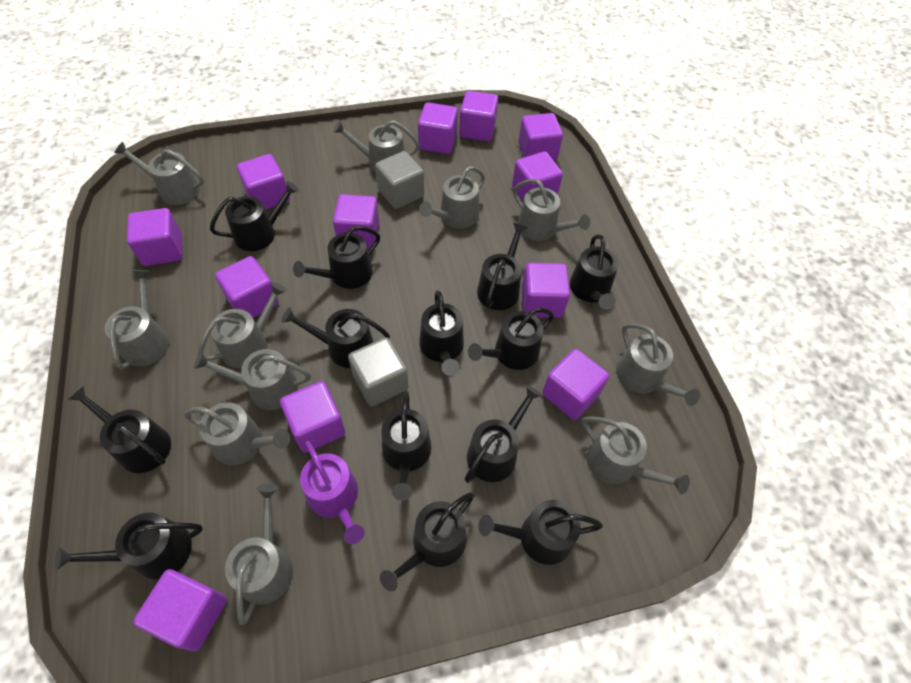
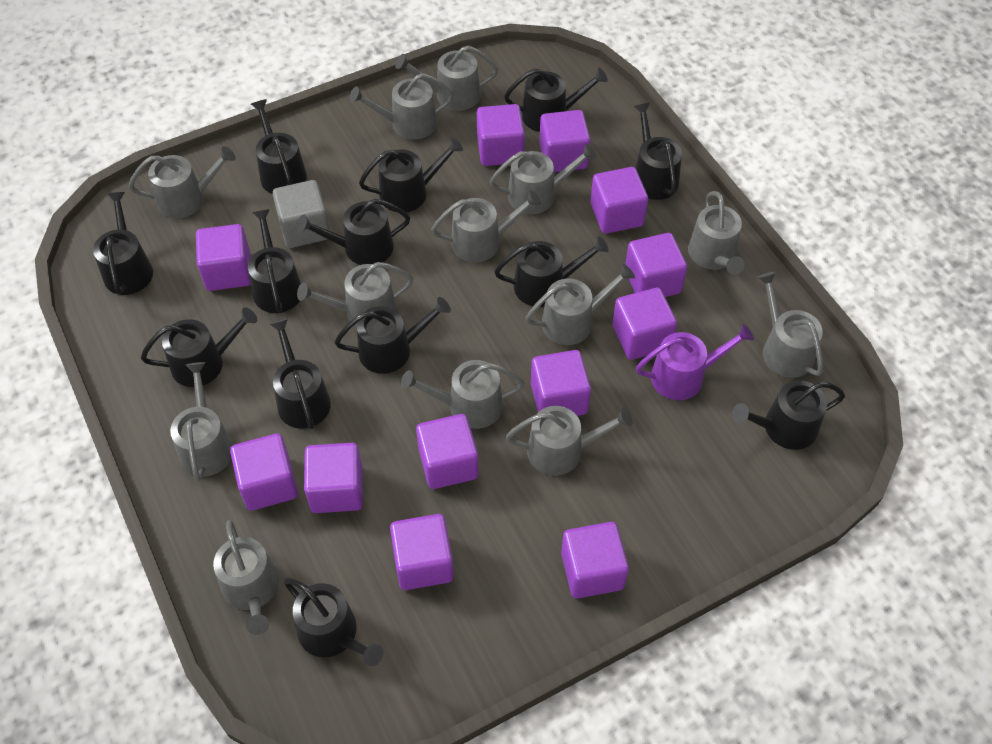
grey cube: [348,337,408,407] [375,151,424,209] = 2 -> [273,180,330,248] = 1
grey watering can: [105,270,169,370] [114,142,204,205] [184,402,290,465] [194,349,311,410] [198,282,287,368] [225,484,293,625] [333,120,420,173] [419,166,485,228] [513,179,590,241] [582,416,690,494] [616,323,700,406] = 11 -> [129,146,236,218] [170,362,233,481] [213,520,279,635] [297,262,413,327] [349,73,454,140] [396,45,498,111] [401,360,525,429] [431,190,541,263] [490,143,597,214] [506,406,633,476] [526,264,635,345] [688,191,745,275] [757,272,823,378] = 13

